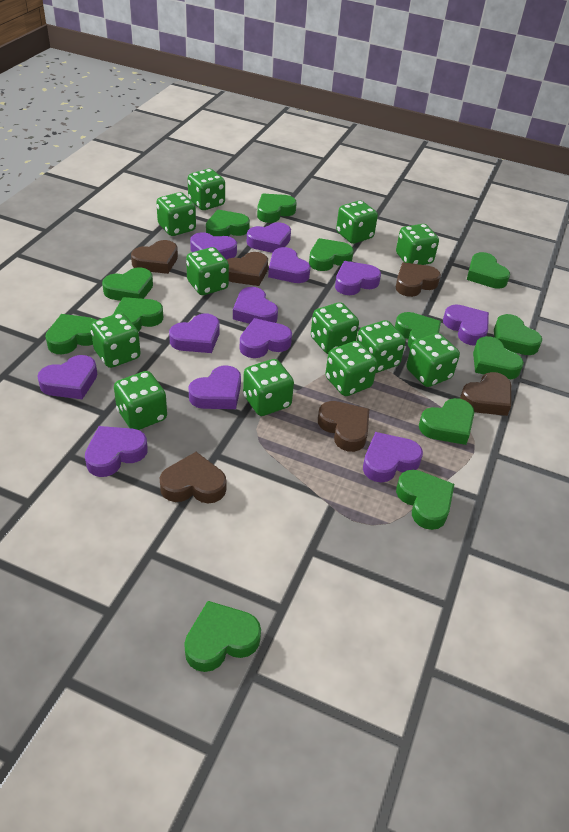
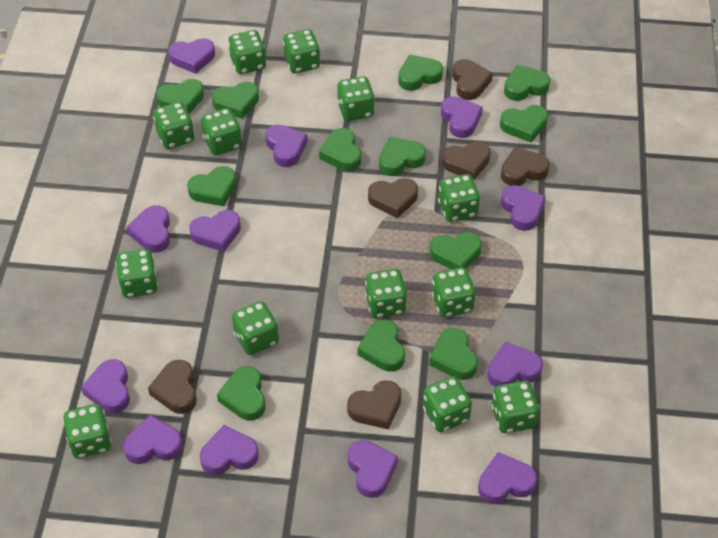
green dice: [90,313,141,368] [114,371,167,430] [156,192,196,236] [186,247,229,295] [188,169,225,210] [243,359,294,416] [311,302,359,354] [325,341,377,396] [336,200,378,244] [357,320,406,373] [396,224,439,265] [406,333,460,387] = 12 -> [63,404,112,459] [115,249,158,298] [153,102,194,149] [201,108,242,156] [228,30,266,74] [232,301,279,355] [283,29,320,73] [337,76,375,121] [365,269,407,318] [423,376,472,432] [432,267,476,317] [438,174,480,222] [492,381,539,433] = 13
green heart: [45,314,96,354] [102,267,153,301] [113,297,163,332] [184,601,261,672] [206,210,250,236] [257,194,297,223] [309,238,353,271] [395,312,441,348] [396,470,454,530] [419,398,474,445] [467,252,510,289] [473,336,524,379] [494,314,542,355] = 13 -> [156,79,204,114] [187,166,236,206] [212,82,259,119] [217,366,266,421] [319,128,361,171] [357,320,405,372] [379,137,426,176] [398,54,443,91] [429,328,478,380] [430,232,482,269] [500,105,548,143] [504,64,550,101] = 12

